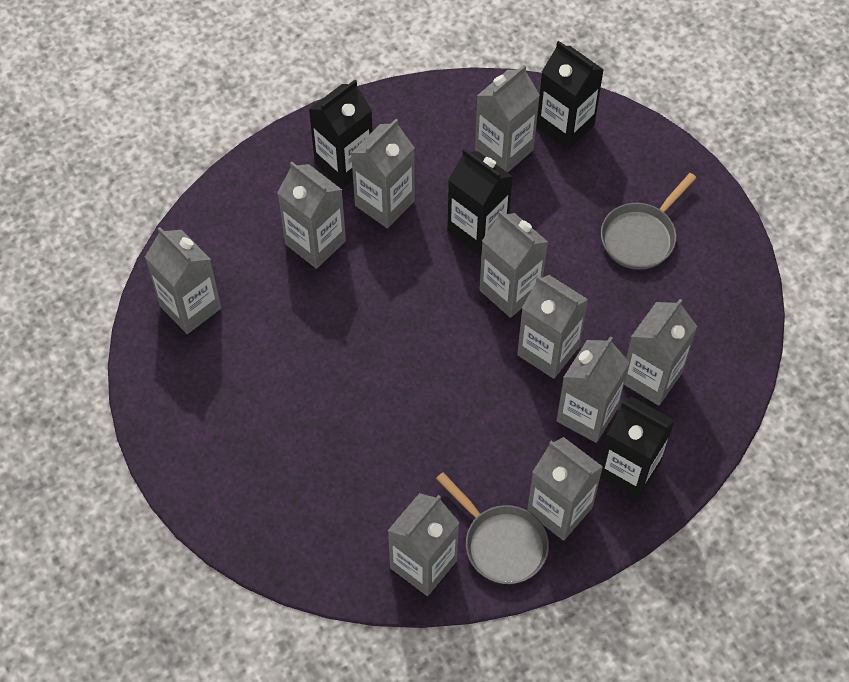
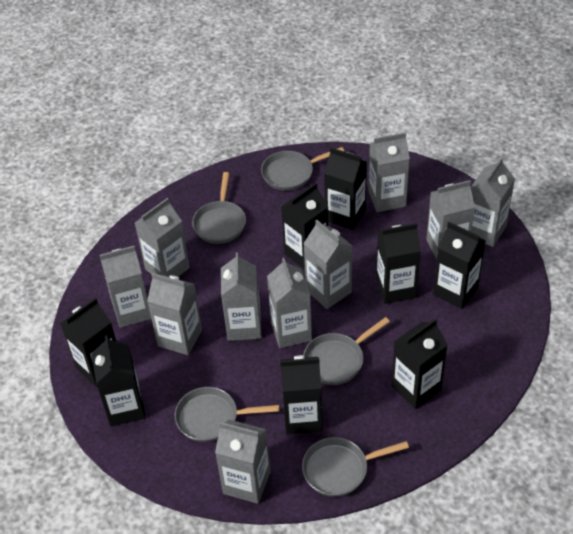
black carton: [309,80,373,188] [447,148,513,256] [536,41,604,150] [600,396,675,499] = 4 -> [60,298,116,387] [91,335,146,426] [280,355,322,435] [281,183,329,270] [324,148,367,230] [376,223,421,304] [391,319,447,409] [433,222,486,309] = 8
grey pan: [436,472,549,584] [601,173,696,270] = 2 -> [175,387,280,442] [192,172,246,244] [261,147,344,191] [302,437,409,497] [303,317,390,385] = 5

